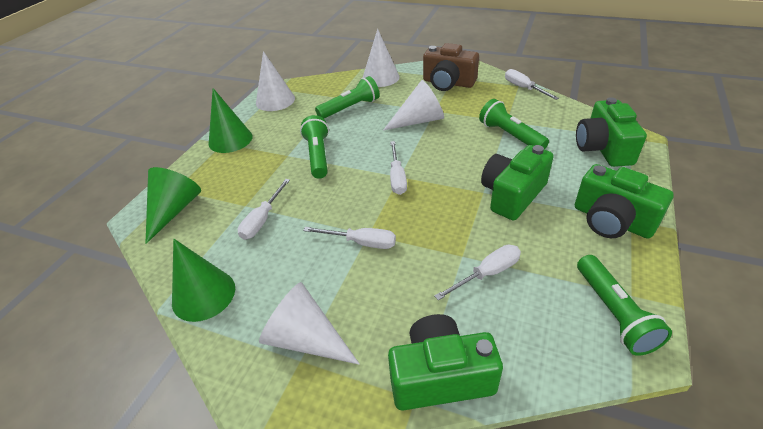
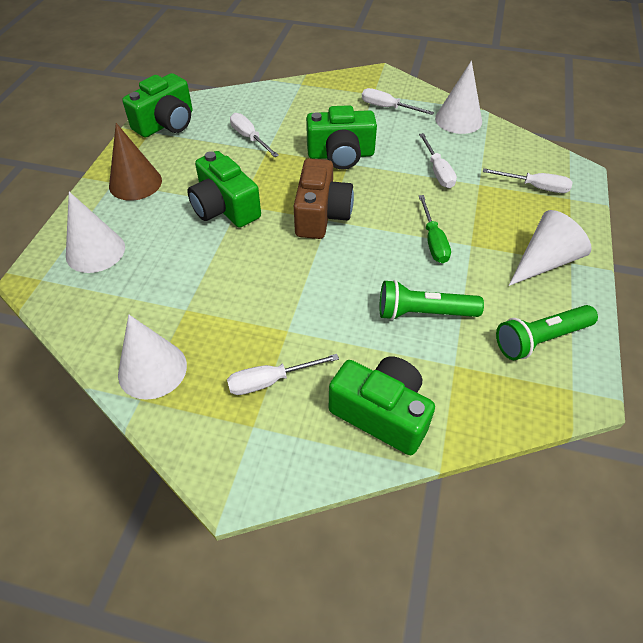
brown cone: none = 0 -> [109,123,162,201] = 1
green cone: [145,167,201,244] [172,239,235,322] [208,88,253,153] = 3 -> none = 0
green flashlight: [300,115,329,179] [315,76,380,118] [479,99,549,150] [577,255,672,356] = 4 -> [379,280,484,320] [496,305,598,360] = 2
green screwdriver: none = 0 -> [419,195,451,263] = 1

